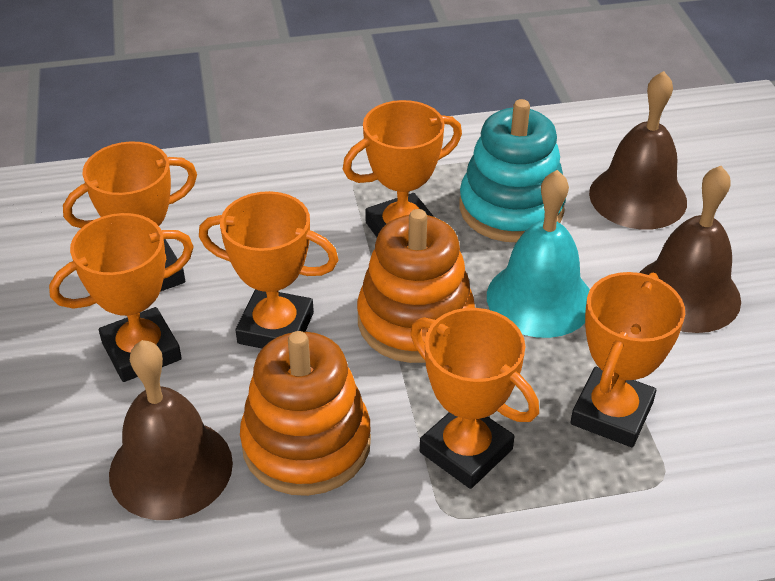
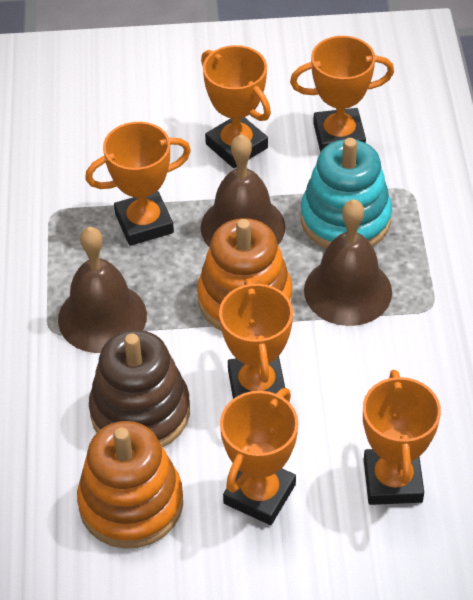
brown stacking toy: none = 0 -> [89,330,190,447] = 1
turquoise bell: [487,170,590,338] = 1 -> none = 0

